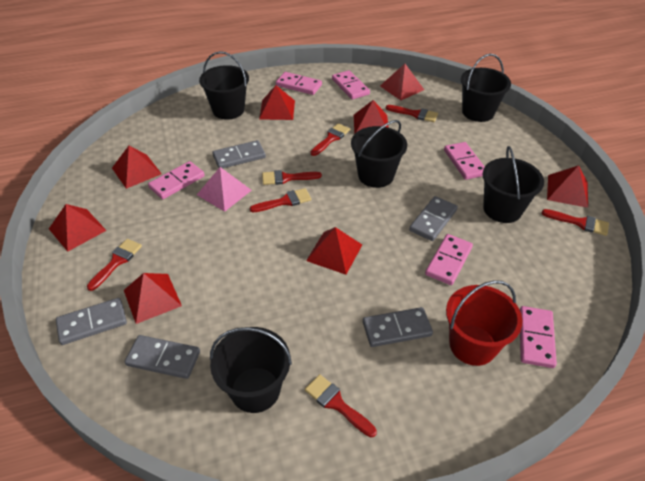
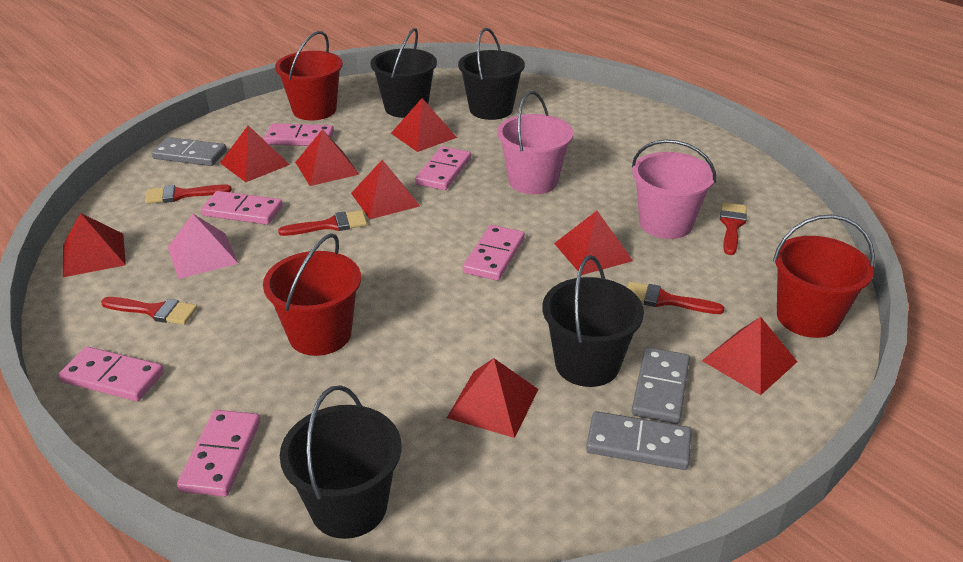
black bucket: [199,51,249,120] [210,327,292,413] [351,120,407,188] [461,54,511,122] [483,146,544,223] = 5 -> [280,385,401,539] [370,28,437,118] [458,28,525,120] [542,255,644,387] = 4
grey domino: [56,298,127,345] [125,335,200,379] [212,140,266,169] [363,307,433,347] [409,196,458,241] = 5 -> [151,137,227,166] [586,411,692,470] [631,347,690,424] = 3
pink bucket: none = 0 -> [497,91,573,195] [632,139,716,239] = 2
red brush: [87,239,142,291] [250,188,311,213] [262,170,322,185] [305,374,377,437] [310,123,350,156] [386,105,438,122] [542,209,609,236] = 7 -> [101,297,198,325] [145,184,232,204] [278,210,367,236] [627,282,724,314] [720,202,747,255] = 5
red bucket: [446,280,522,366] = 1 -> [263,233,361,356] [275,31,343,120] [773,215,875,338] = 3

